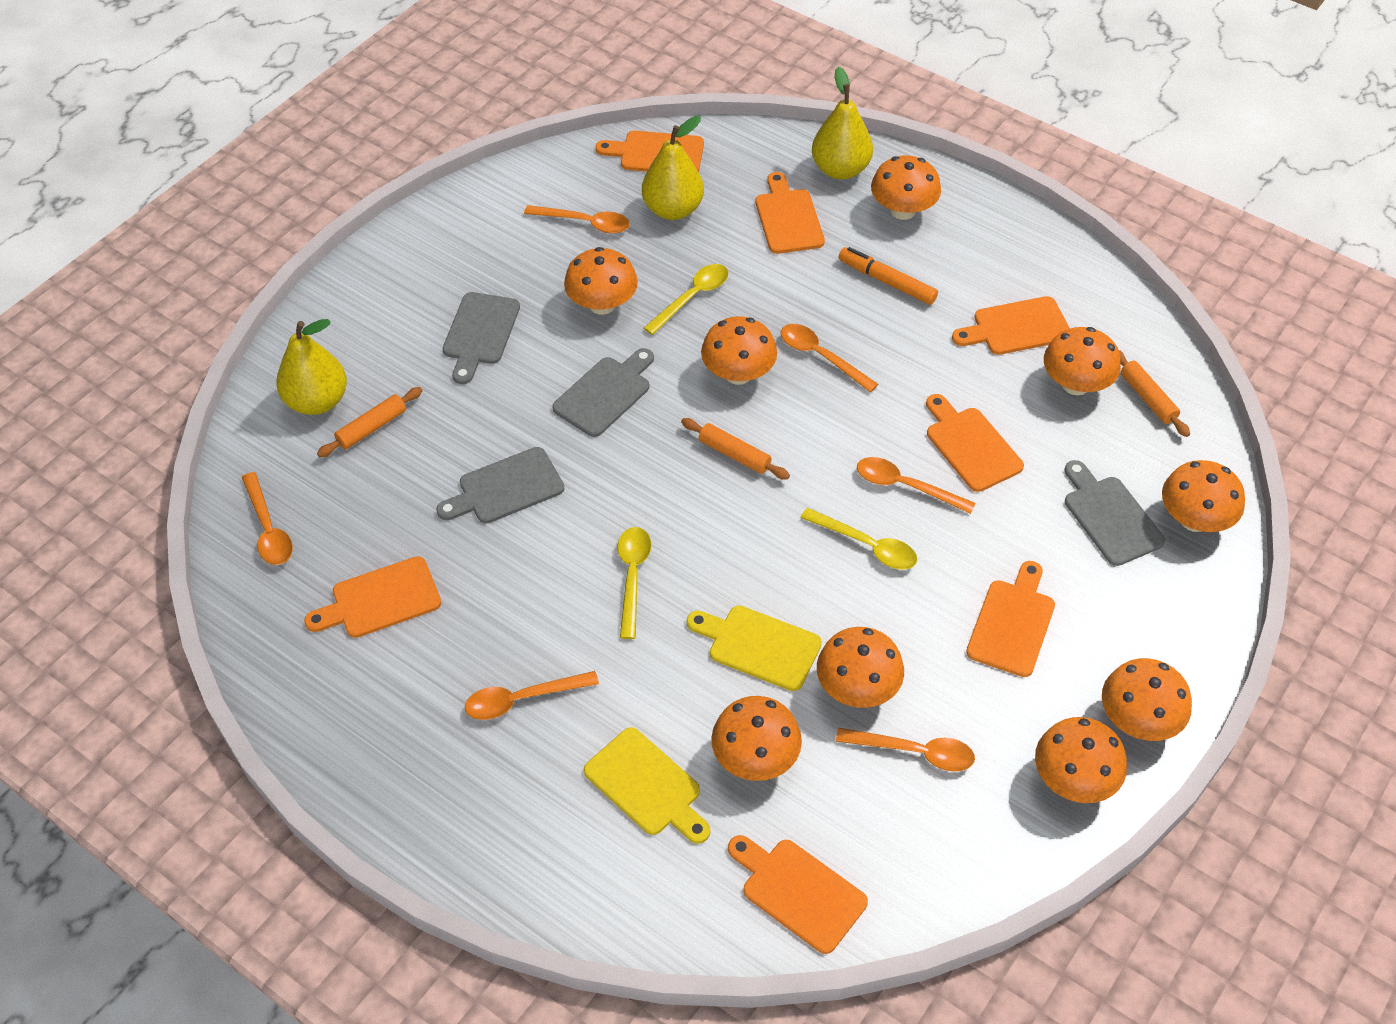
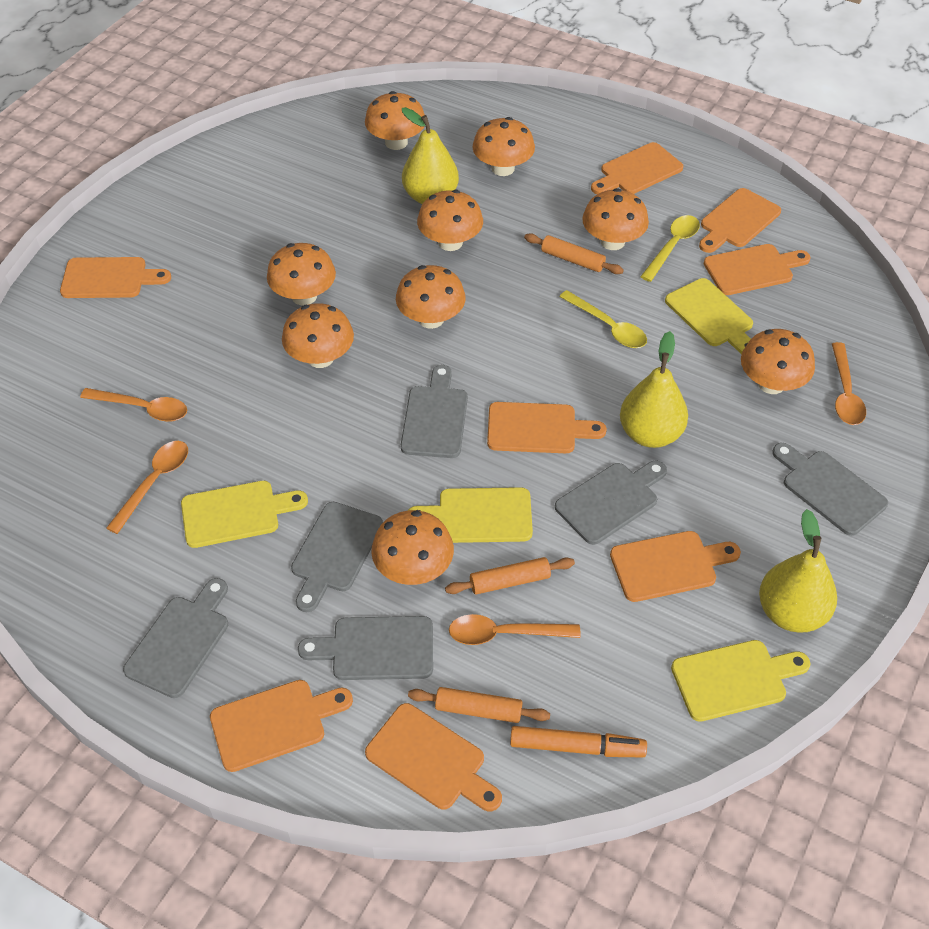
grey cutting board: [436,447,564,523] [443,292,520,384] [552,348,654,437] [1065,460,1165,566] = 4 -> [123,578,228,698] [291,502,383,612] [298,616,433,680] [401,365,468,458] [555,461,667,545] [772,443,888,536] = 6
orange cutting board: [304,556,441,638] [596,131,704,172] [728,835,868,954] [755,172,825,254] [926,394,1024,492] [952,296,1070,355] [966,561,1055,677] = 7 -> [60,257,171,298] [210,680,353,772] [365,703,502,811] [487,402,607,453] [591,142,683,194] [610,531,741,602] [699,188,781,253] [704,244,811,295] = 8
orange spoon: [242,472,293,565] [465,671,599,720] [524,205,630,234] [781,324,878,392] [836,728,975,772] [857,457,976,514] = 6 -> [80,388,187,422] [106,441,188,534] [449,614,581,645] [832,342,866,425] = 4
yellow cutting board: [584,727,710,844] [687,606,822,691] = 2 -> [181,481,308,548] [409,487,533,543] [665,278,753,354] [671,640,811,722] = 4
yellow spoon: [617,527,651,639] [644,264,729,335] [800,508,917,570] = 3 -> [559,290,647,348] [640,215,700,282] = 2

